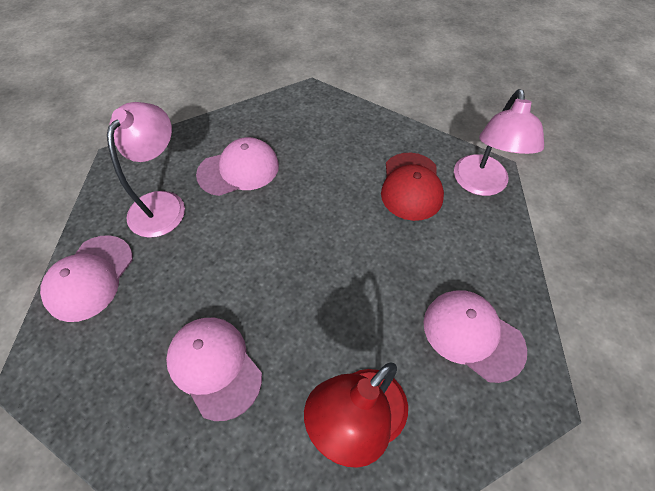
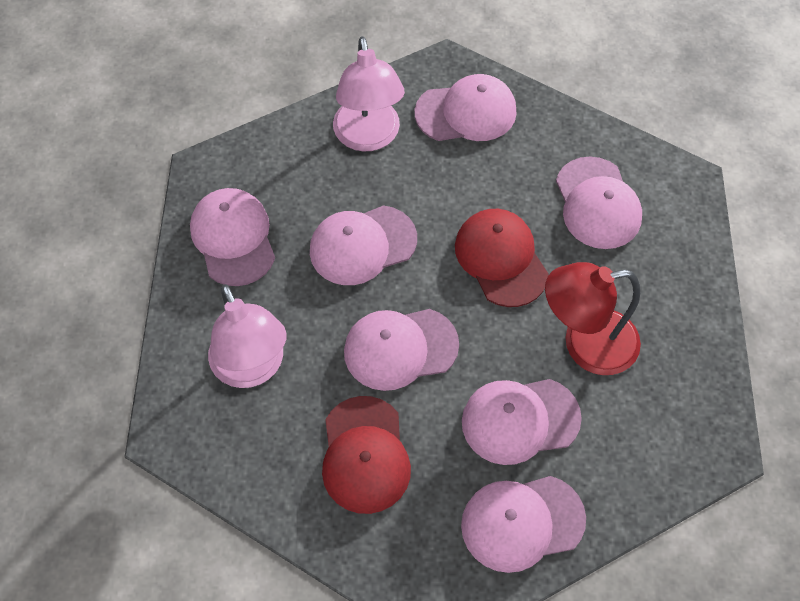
pink cap: [40,235,133,322] [166,318,262,421] [196,137,279,196] [424,290,527,383] = 4 -> [190,188,275,286] [310,205,417,285] [344,309,459,391] [415,74,517,141] [461,476,586,573] [462,379,582,465] [556,156,642,249] = 7
red cap: [381,153,444,221] = 1 -> [322,396,411,514] [455,209,549,307] = 2

